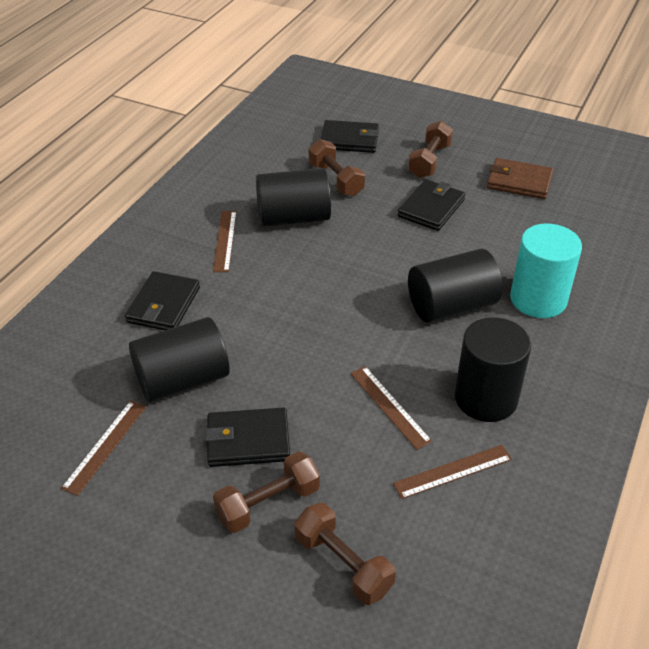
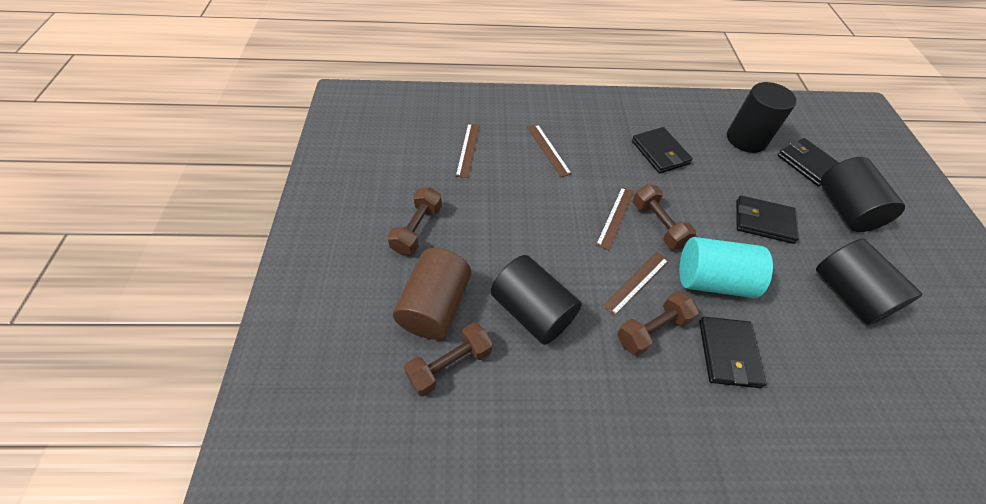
brown cylinder: none = 0 -> [393,248,471,340] = 1
brown wallet: [487,158,553,199] = 1 -> none = 0

